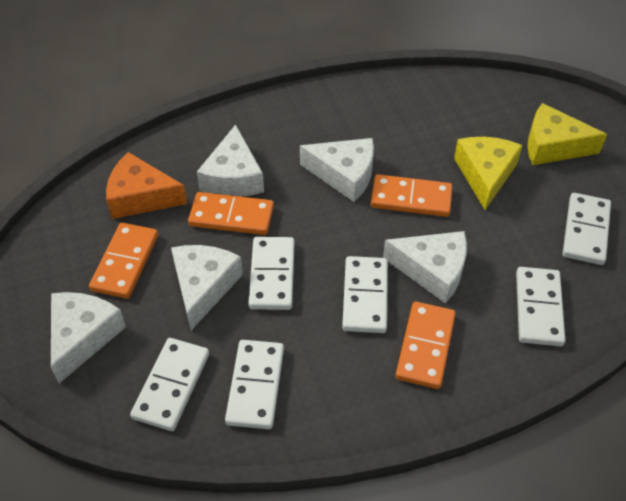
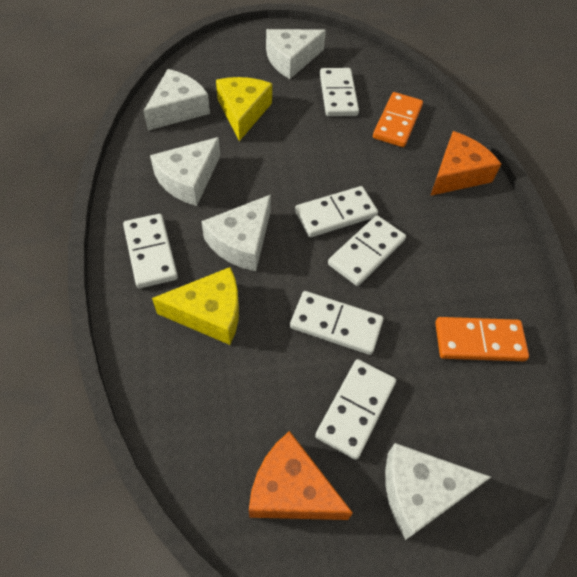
orange cheese: [106,152,187,219] = 1 -> [249,431,353,520] [430,131,501,196] = 2
orange domino: [89,223,158,299] [188,192,274,235] [370,174,452,217] [395,302,456,389] = 4 -> [373,92,423,147] [435,317,529,361] = 2

